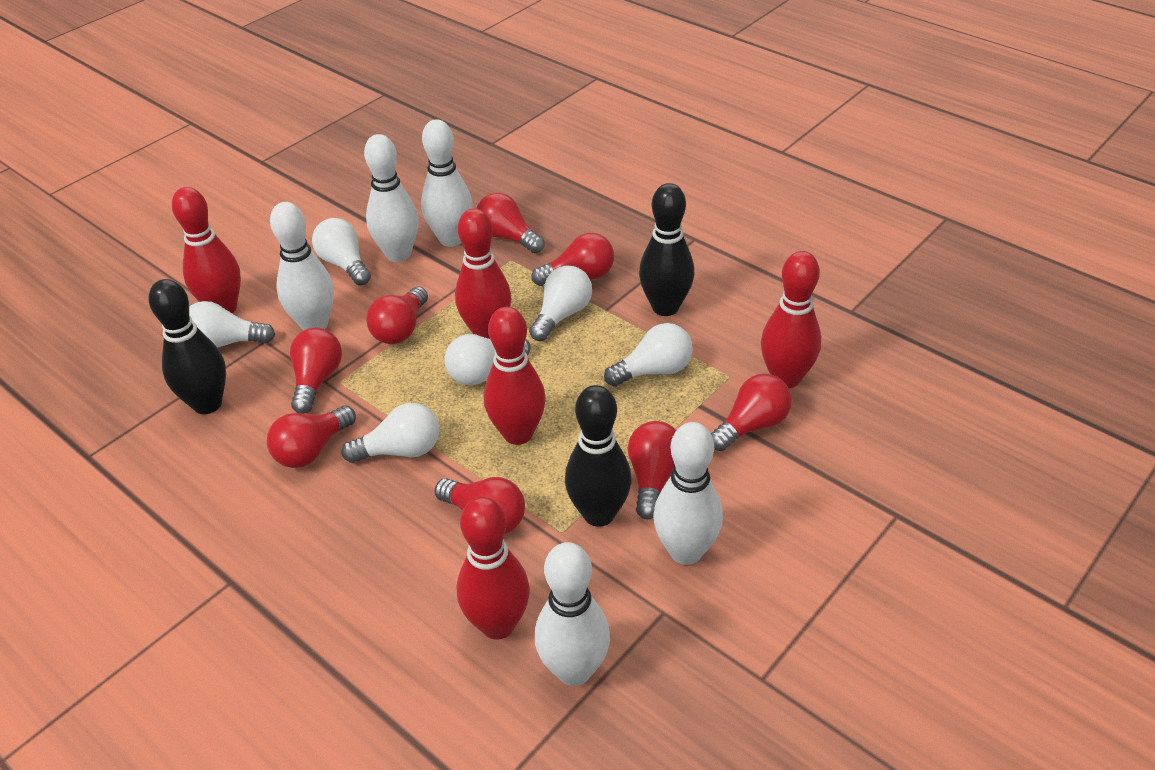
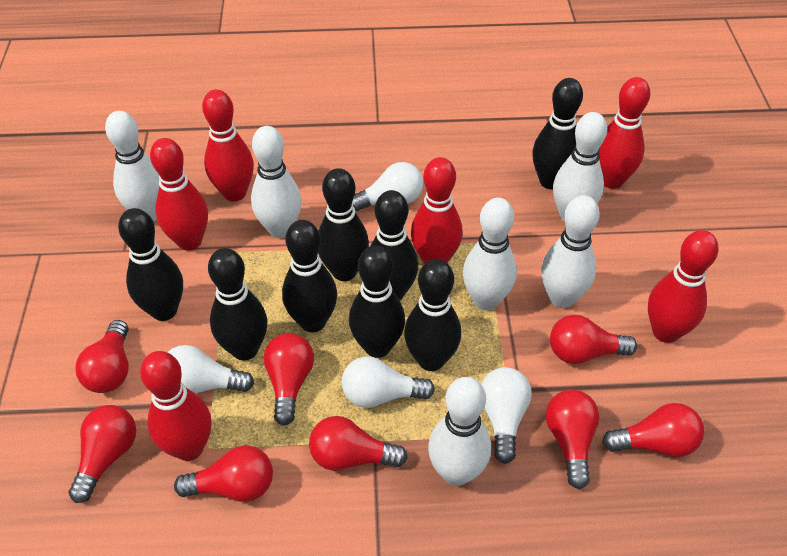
black bowling pin: [149,279,226,414] [565,385,631,527] [639,183,694,316] = 3 -> [118,208,183,321] [208,248,267,360] [282,220,337,332] [318,168,369,281] [349,245,405,358] [371,190,418,300] [404,259,461,371] [532,78,583,190] = 8
red bowling pin: [172,187,241,313] [455,208,511,339] [457,497,530,640] [484,307,546,445] [761,251,821,388] = 5 -> [140,351,211,461] [150,138,208,251] [202,90,254,201] [411,157,462,264] [599,77,650,189] [648,230,719,343] = 6
white bowling pin: [270,202,334,331] [364,134,419,262] [421,119,473,247] [535,542,610,686] [653,422,723,565] = 5 -> [105,111,160,221] [251,126,302,238] [428,377,491,486] [463,198,517,310] [541,195,600,308] [553,112,607,222] = 6
white light bulb: [189,301,275,348] [312,218,371,286] [342,403,439,463] [444,334,531,385] [529,265,592,341] [604,323,693,387] = 6 -> [167,345,254,394] [342,356,435,408] [352,162,423,211] [481,367,532,464] = 4

